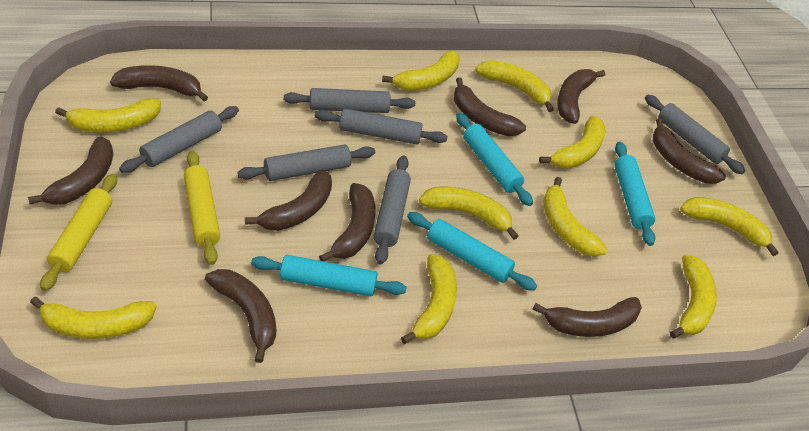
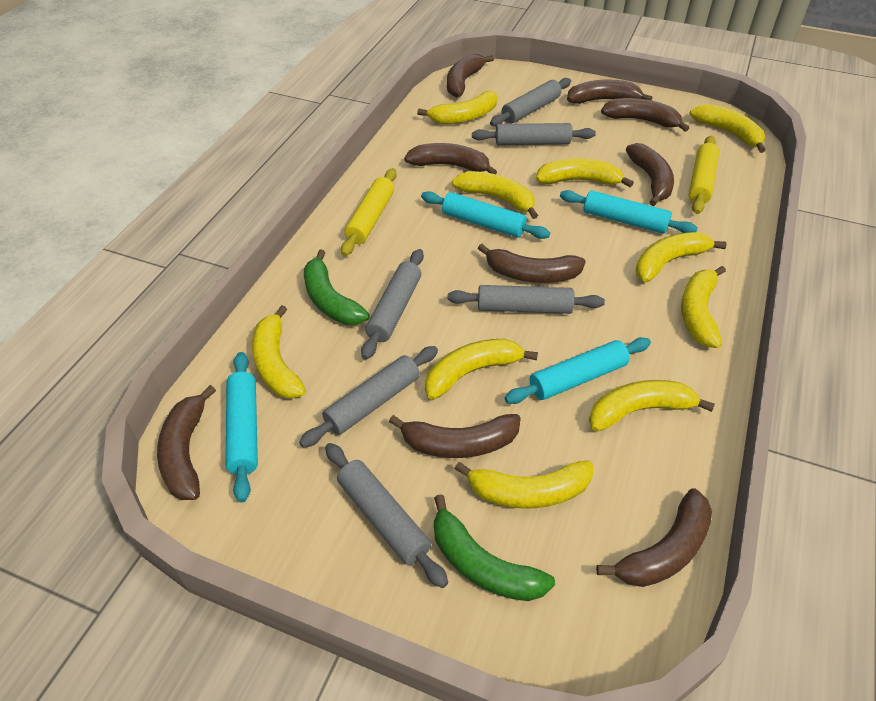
green banana: none = 0 -> [304,249,370,325] [434,494,555,601] = 2

